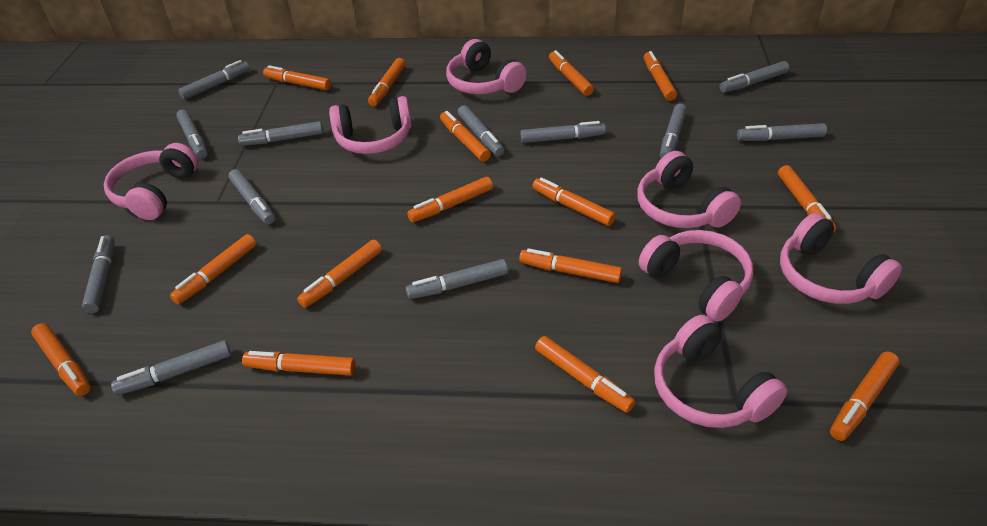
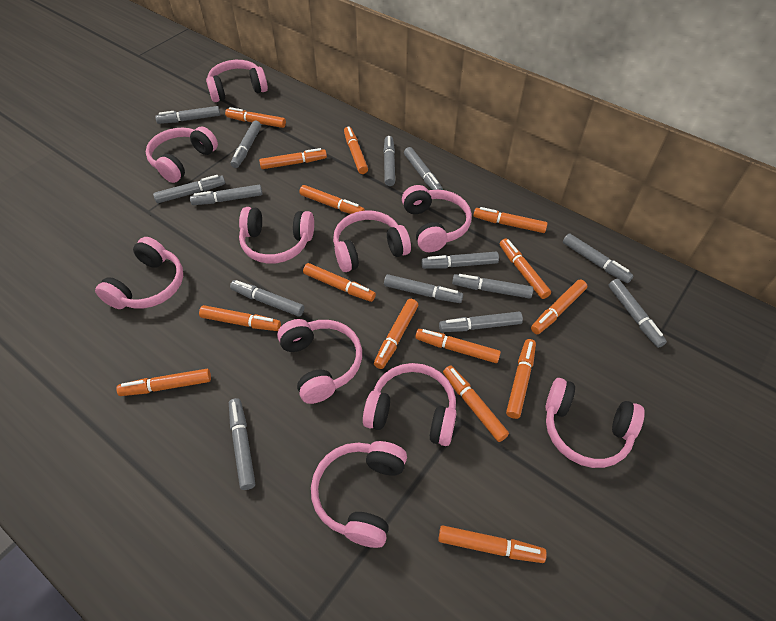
grey marker: [82,235,115,313] [111,340,231,395] [176,110,208,158] [178,60,250,100] [228,169,275,225] [238,121,323,146] [406,259,508,299] [458,105,504,156] [520,121,606,143] [660,104,687,158] [720,61,789,93] [737,123,827,141] = 12 -> [153,175,225,203] [155,106,220,124] [190,185,263,205] [229,398,255,490] [230,280,304,317] [231,121,261,168] [383,136,395,186] [384,274,463,303] [404,147,443,190] [421,252,499,269] [439,312,523,332] [452,274,533,299] [563,233,634,283] [608,279,667,348] = 14
pink headphones: [104,143,198,220] [329,96,412,154] [446,39,527,94] [637,151,741,228] [639,230,753,322] [654,315,787,428] [780,213,902,304] = 7 -> [95,237,183,309] [146,127,218,183] [206,60,268,102] [239,207,314,264] [277,319,362,404] [311,441,407,548] [333,210,411,272] [363,363,457,446] [402,185,472,252] [546,378,645,468] = 10

